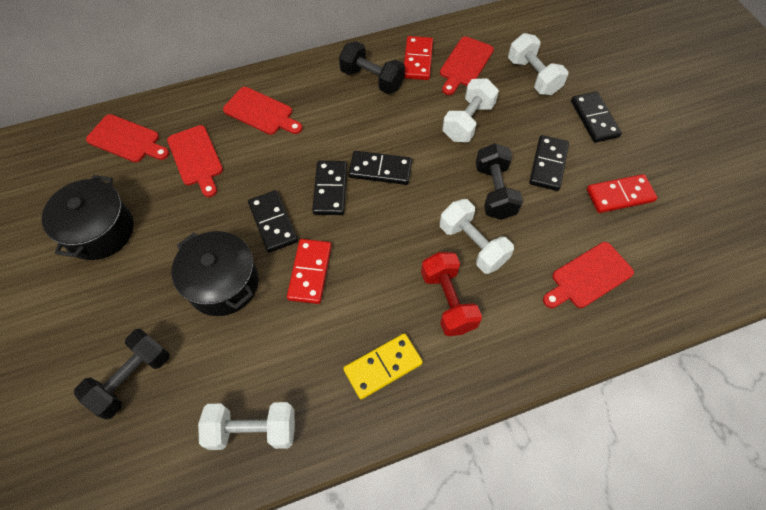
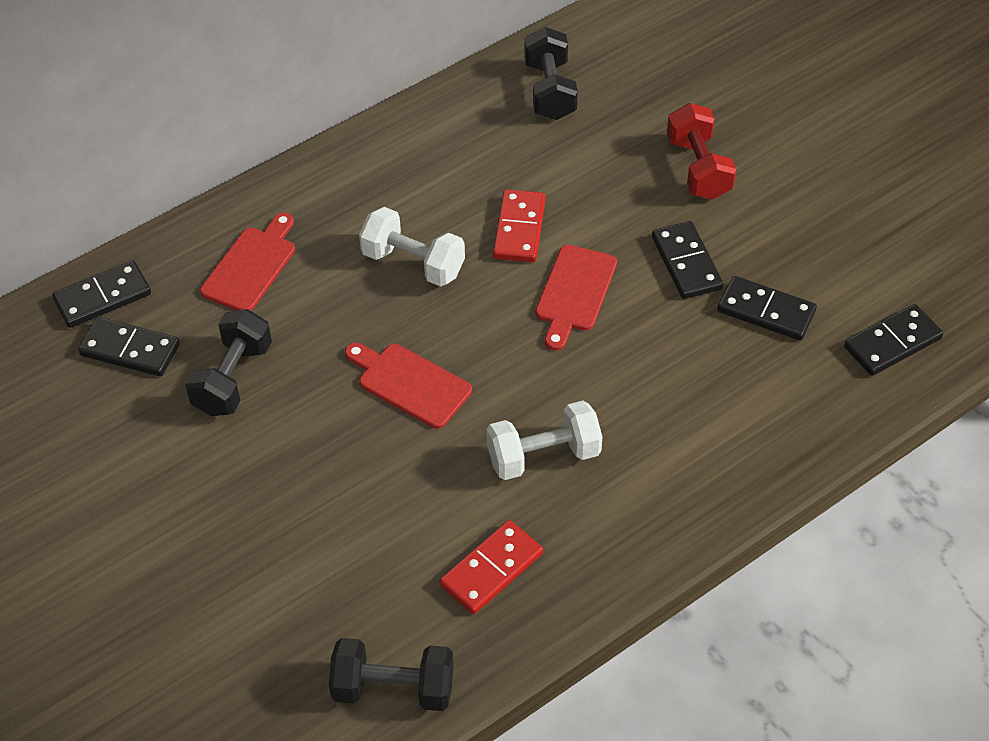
black pot: [42,175,134,260] [171,231,258,316] = 2 -> none = 0
red cutting board: [86,114,169,162] [167,125,223,197] [223,87,302,135] [440,37,494,95] [543,242,634,308] = 5 -> [200,212,295,311] [345,343,472,429] [535,245,617,351] = 3
red domino: [287,239,332,304] [404,36,433,80] [587,174,657,213] = 3 -> [439,520,543,614] [493,189,546,262] = 2
white dumbbell: [198,402,295,450] [440,199,514,274] [442,78,499,142] [508,33,569,95] = 4 -> [359,207,465,287] [486,401,602,480] = 2
yellow domino: [343,333,423,399] = 1 -> none = 0

